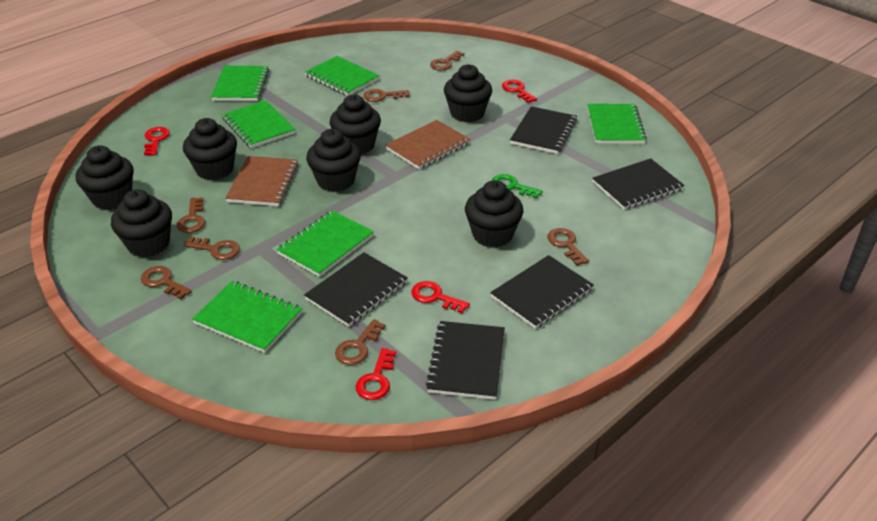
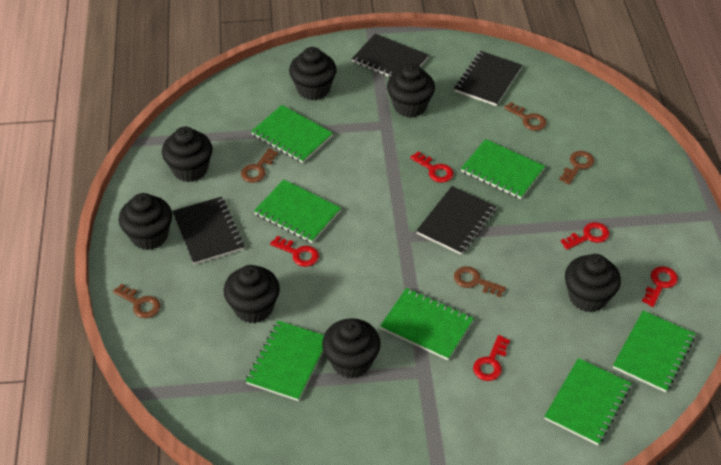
black notebook: [304,252,408,327] [426,321,505,400] [490,255,594,329] [510,106,577,154] [592,158,685,210] = 5 -> [173,197,244,265] [352,33,429,78] [416,186,496,255] [454,51,522,106] = 4
brown key: [141,266,192,300] [176,198,205,233] [184,237,240,260] [335,319,386,365] [363,89,409,102] [430,50,465,70] [547,228,589,266] = 7 -> [113,284,161,318] [241,148,278,183] [454,266,506,297] [504,102,547,131] [559,151,594,185] = 5
brown notebook: [225,156,298,206] [386,120,471,169] = 2 -> none = 0
green key: [492,174,543,199] = 1 -> none = 0
green notebook: [192,281,302,353] [211,66,269,101] [222,100,295,148] [276,210,374,277] [305,56,380,96] [588,104,647,144] = 6 -> [246,321,324,401] [251,105,333,163] [254,179,341,243] [380,288,474,360] [461,139,545,199] [544,358,631,445] [613,311,695,392] = 7
red key: [144,127,170,156] [356,348,396,400] [411,281,470,313] [502,80,537,103] = 4 -> [270,236,319,267] [410,151,453,183] [473,335,510,381] [561,222,609,250] [642,266,678,307] = 5

